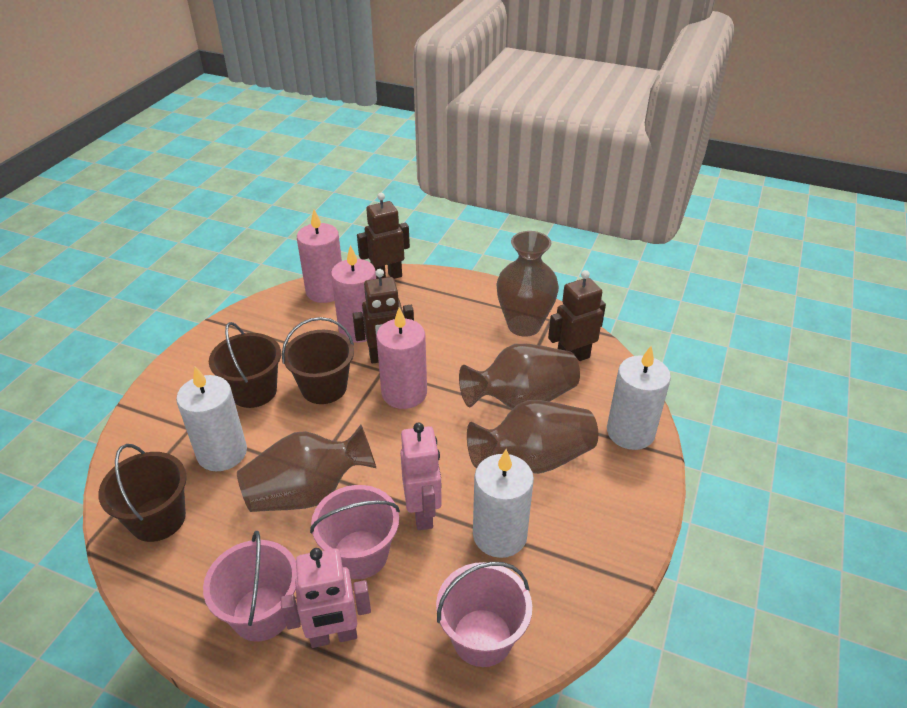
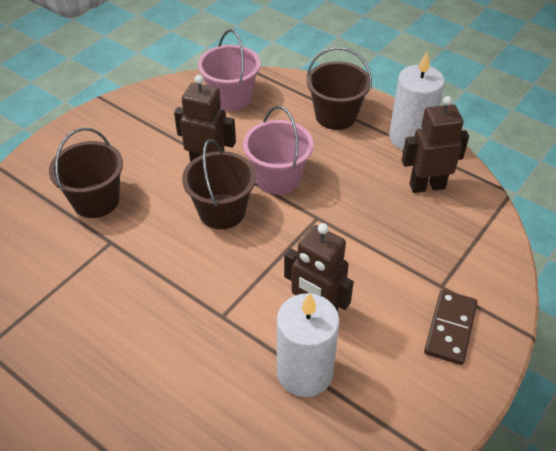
brown domino: none = 0 -> [424,290,478,365] = 1
brown vase: [237,425,376,512] [459,344,580,409] [467,400,598,474] [496,231,559,337] = 4 -> none = 0
pink bucket: [203,531,297,642] [310,485,400,579] [436,562,532,667] = 3 -> [198,29,261,111] [243,106,313,195] = 2
pink candle: [297,210,342,303] [331,245,376,343] [376,307,427,409] = 3 -> none = 0
pink robot: [281,548,371,648] [400,422,442,530] = 2 -> none = 0
white candle: [176,366,247,471] [473,449,534,558] [607,346,671,450] = 3 -> [277,293,340,397] [389,52,445,150] = 2

